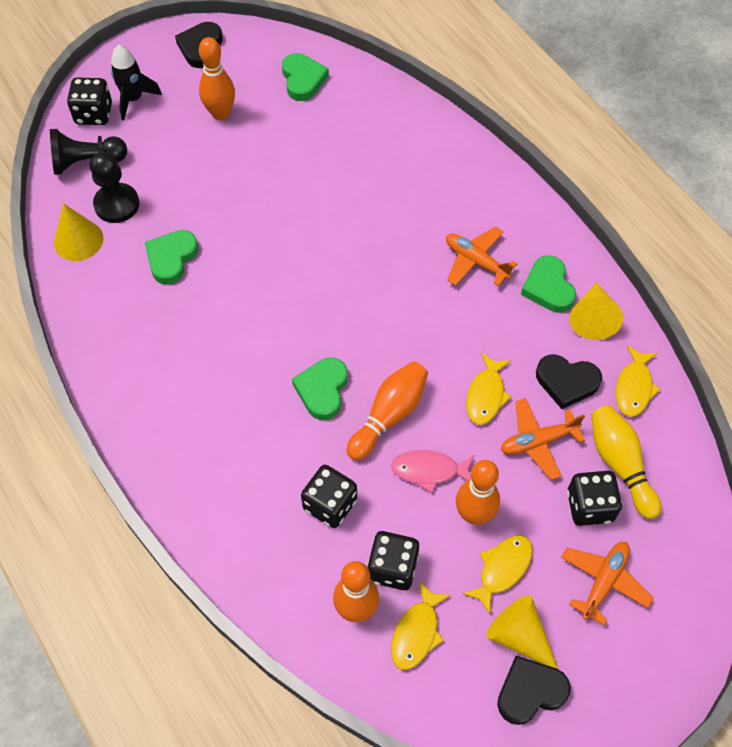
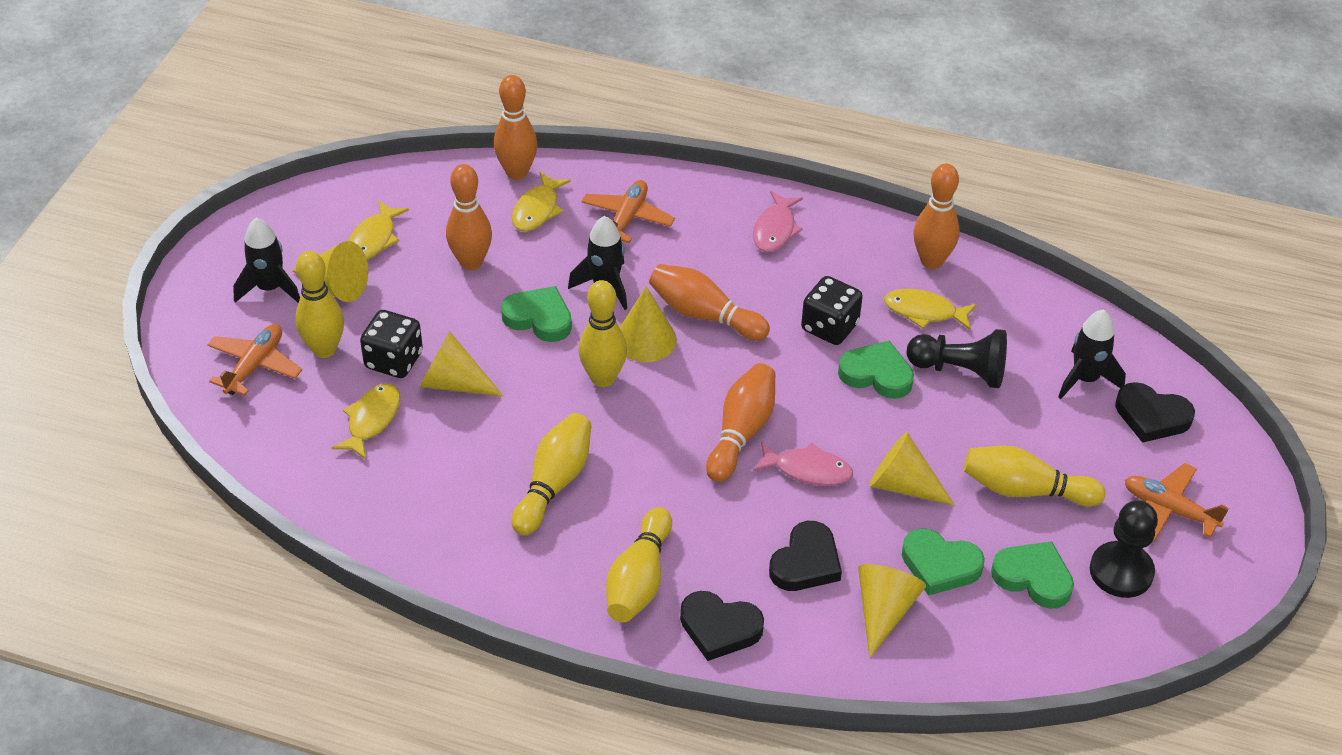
black dice: [67,78,112,125] [301,465,357,528] [367,531,419,590] [567,471,622,526] = 4 -> [360,310,423,378] [801,276,863,345] = 2
black rocket: [111,45,162,121] = 1 -> [233,218,300,303] [568,216,627,310] [1058,309,1126,399] = 3
orange bowling pin: [199,37,235,120] [333,561,380,622] [347,361,428,461] [456,460,500,525] = 4 -> [446,164,492,270] [494,75,538,180] [649,264,770,341] [706,363,775,482] [913,164,960,269] = 5
pink fish: [391,450,474,493] = 1 -> [753,191,803,252] [753,441,853,486] = 2
yellow bowling pin: [591,405,661,519] = 1 -> [295,251,344,358] [512,413,592,535] [578,280,627,387] [606,507,672,622] [964,446,1105,507] = 5
yellow cone: [54,203,103,261] [486,595,559,670] [569,282,623,340] = 3 -> [292,241,368,302] [420,332,503,396] [620,286,677,362] [858,564,926,658] [869,432,955,506] = 5

